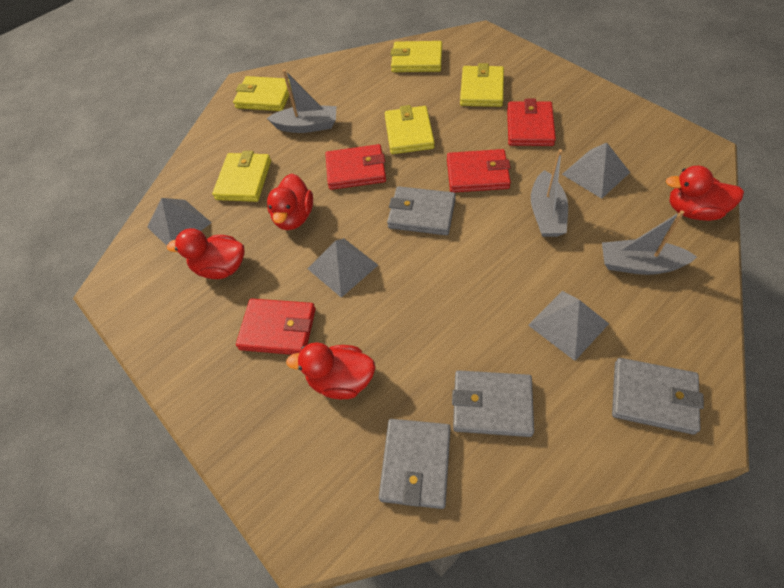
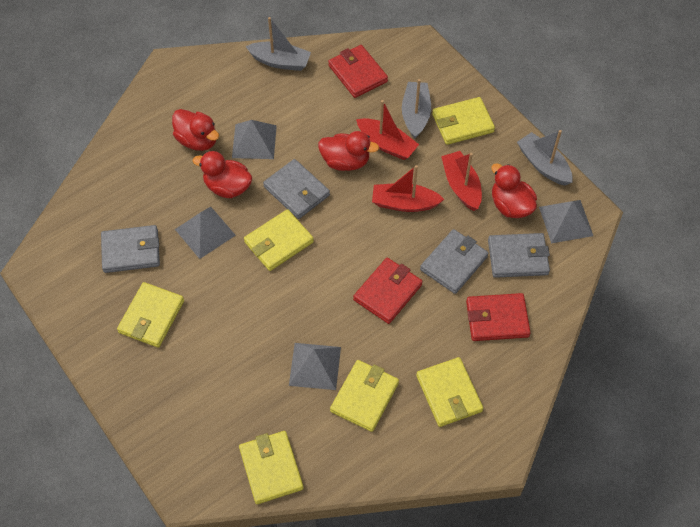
red boat: none = 0 -> [356,100,419,160] [372,165,444,212] [441,151,482,211] = 3
red wallet: [236,299,316,355] [325,144,386,190] [447,149,511,192] [507,99,556,146] = 4 -> [328,45,388,98] [353,258,423,324] [466,293,531,341] = 3
yellow wallet: [212,151,271,202] [233,76,292,111] [385,105,435,154] [391,41,442,72] [460,63,504,107] = 5 -> [117,282,184,348] [239,431,304,504] [244,209,314,271] [330,360,399,432] [416,357,483,427] [432,97,495,145] = 6

